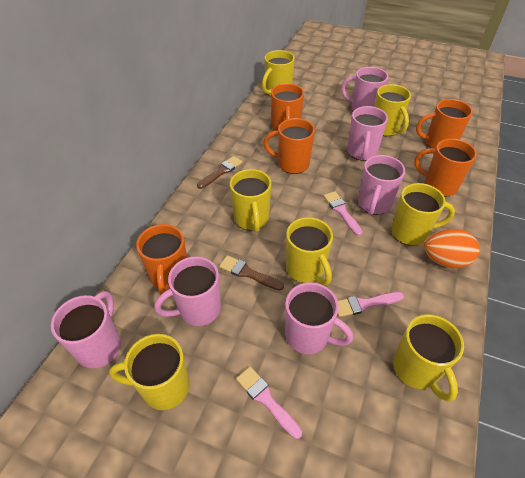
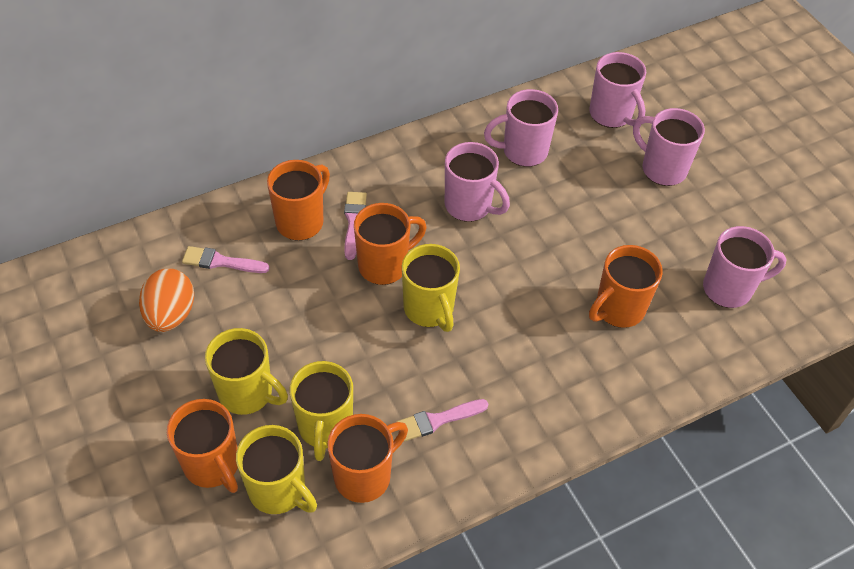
brown brush: [197,156,243,189] [219,255,284,290] = 2 -> none = 0
pink mug: [51,291,121,369] [154,256,221,326] [285,282,353,354] [341,67,389,111] [347,106,388,161] [358,155,405,215] = 6 -> [445,142,510,222] [484,89,558,167] [589,52,646,128] [633,108,705,186] [703,226,787,308] = 5
yellow mug: [109,334,190,410] [230,169,271,232] [262,50,295,96] [286,217,333,285] [374,84,411,136] [391,183,455,246] [393,314,464,402] = 7 -> [205,328,288,415] [236,425,317,514] [290,361,353,461] [402,244,460,332] = 4

